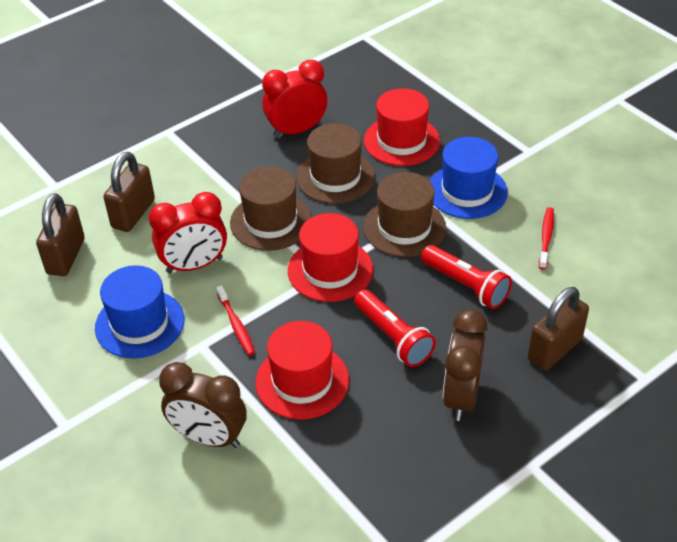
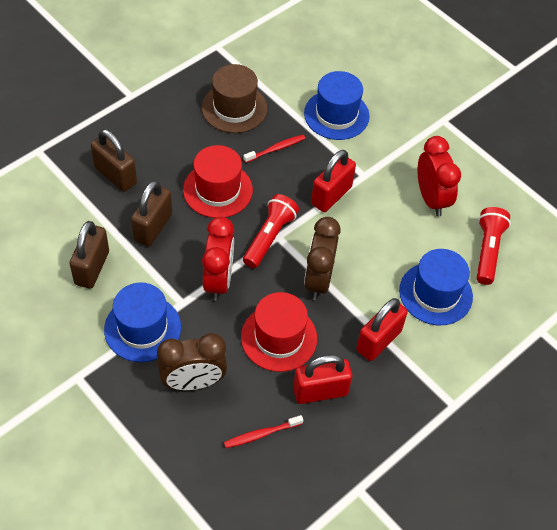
blue hat: [95,265,184,359] [430,137,508,219] = 2 -> [104,282,181,362] [304,71,370,140] [399,249,473,325] = 3
brown hat: [230,166,312,251] [296,123,375,204] [363,172,446,257] = 3 -> [202,64,267,133] = 1
red hat: [255,321,349,420] [288,213,373,302] [364,88,440,166] = 3 -> [183,145,253,218] [241,292,317,372] = 2
red padlock: none = 0 -> [293,355,352,404] [311,150,356,212] [356,298,408,361] = 3

